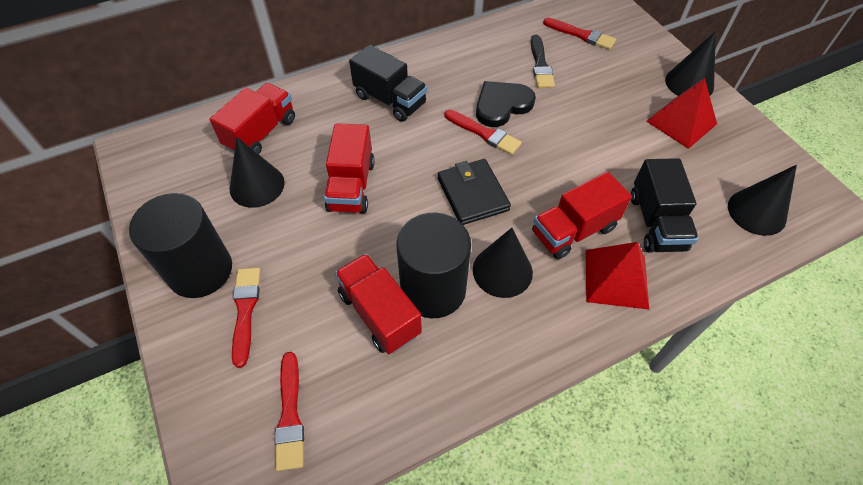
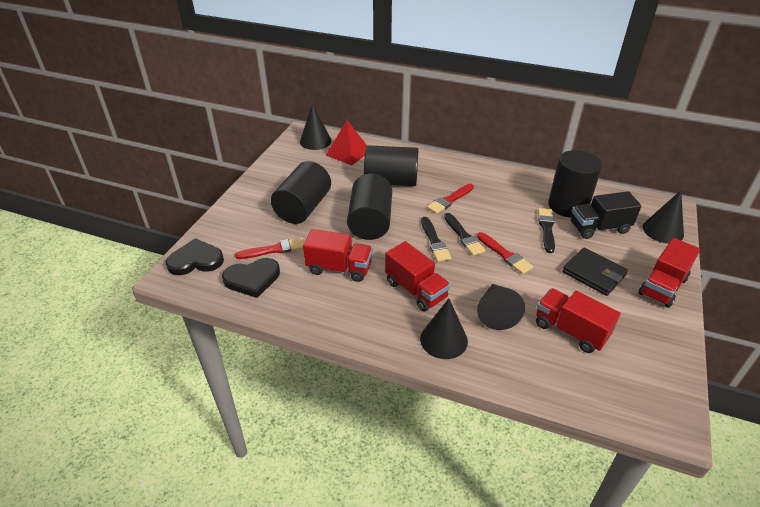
black brush: [531,34,555,88] = 1 -> [421,217,451,262] [444,213,485,256] [538,208,555,253] = 3
black cylinder: [129,193,232,298] [396,213,471,318] = 2 -> [271,161,331,224] [347,174,392,240] [364,145,418,186] [548,150,602,218] = 4
black heart: [476,81,536,127] = 1 -> [166,238,224,275] [222,258,280,298] = 2
black truck: [349,44,427,122] [631,158,699,252] = 2 -> [571,191,642,239] = 1
red brush: [232,268,260,368] [275,352,304,471] [444,110,522,155] [543,18,616,50] = 4 -> [235,238,304,259] [427,184,474,214] [477,232,533,274] = 3
red pyramid: [585,242,649,310] [646,78,717,149] = 2 -> [326,120,367,165] = 1

